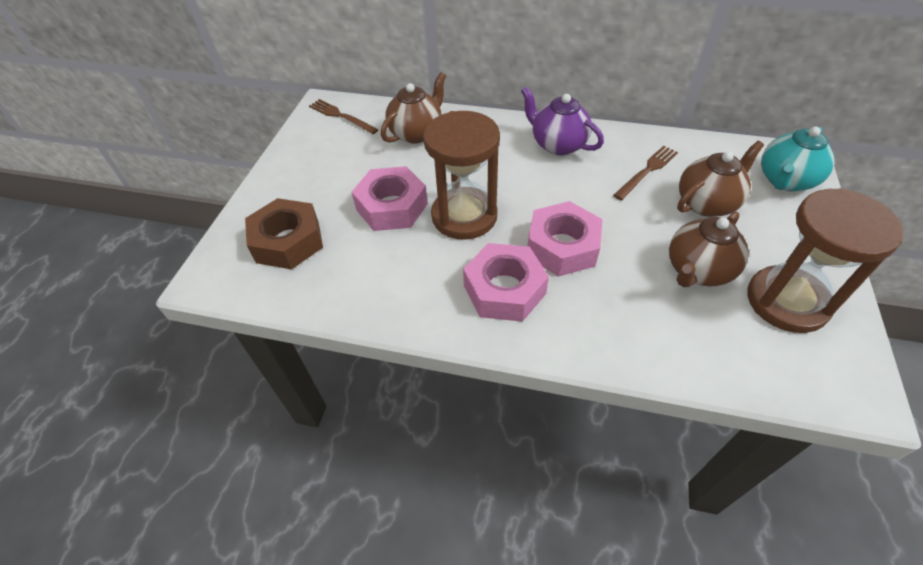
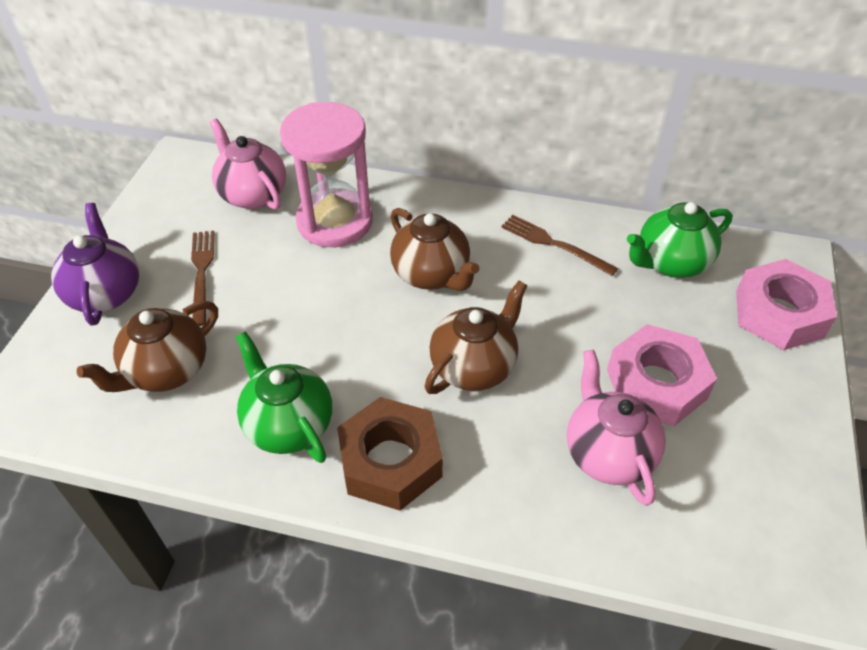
brown hourglass: [423,111,500,240] [747,188,904,333] = 2 -> none = 0
green teapot: none = 0 -> [236,331,332,463] [627,202,732,278] = 2
pink hourglass: none = 0 -> [280,102,373,247] = 1
pink nut: [352,166,428,231] [463,243,549,322] [528,201,603,277] = 3 -> [607,324,717,427] [736,259,837,350] = 2
pink teapot: none = 0 -> [210,119,286,210] [567,350,666,506] = 2
turquoise teapot: [761,127,835,191] = 1 -> none = 0

